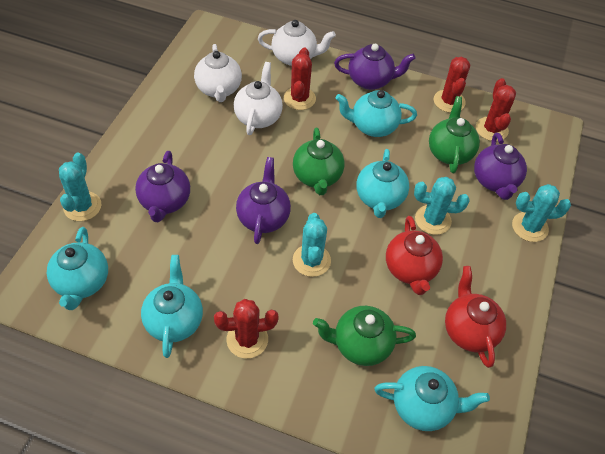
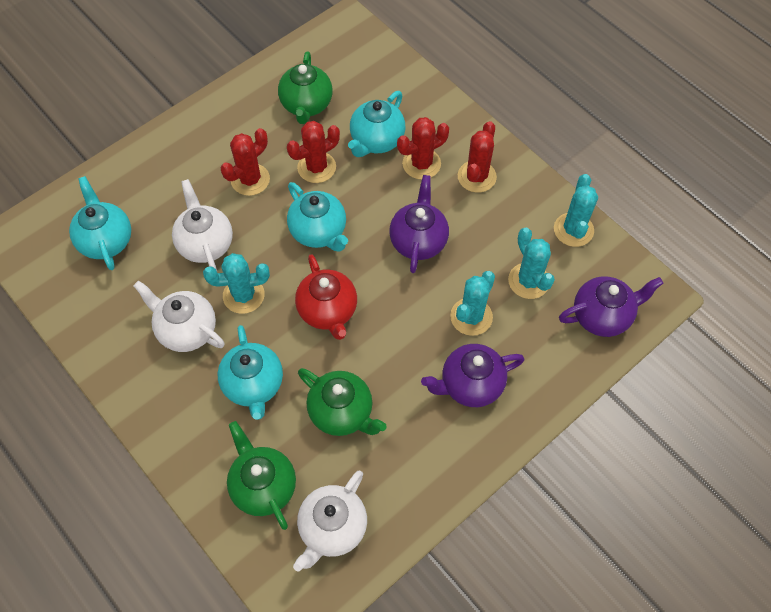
purple teapot: [135,151,190,222] [236,157,291,244] [334,44,416,90] [474,133,527,200] = 4 -> [389,175,449,273] [421,344,524,407] [559,276,664,337] = 3
red teapot: [386,216,443,295] [445,266,506,368] = 2 -> [295,254,357,340] = 1
turquoise teapot: [47,227,108,310] [141,255,203,358] [335,90,417,137] [356,149,409,218] [374,366,490,431] = 5 -> [69,176,131,270] [217,325,283,420] [287,182,348,252] [348,91,405,157] = 4

